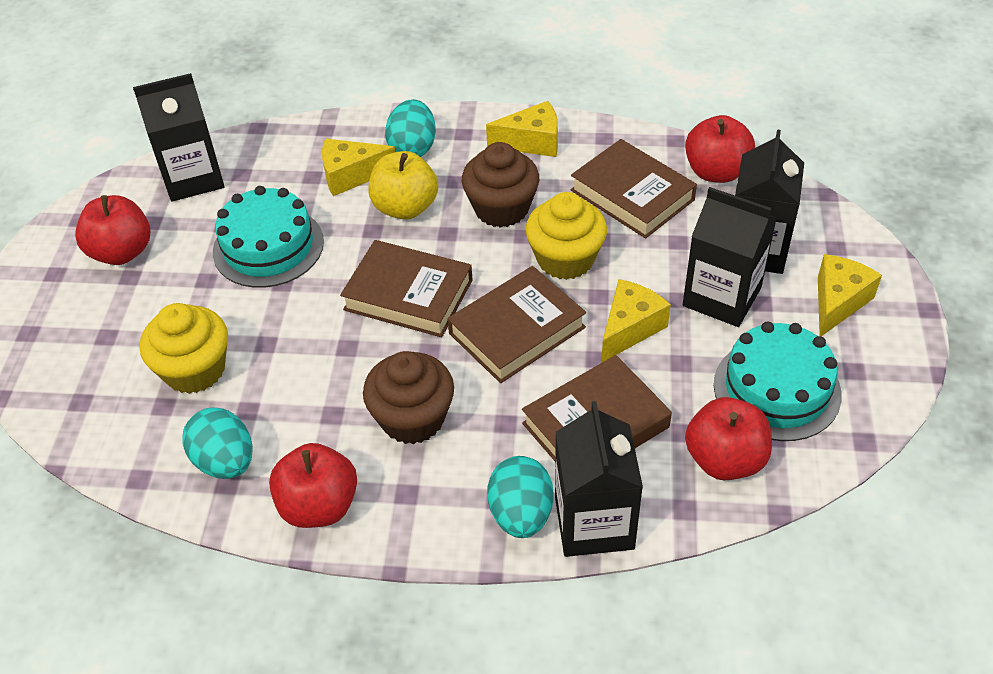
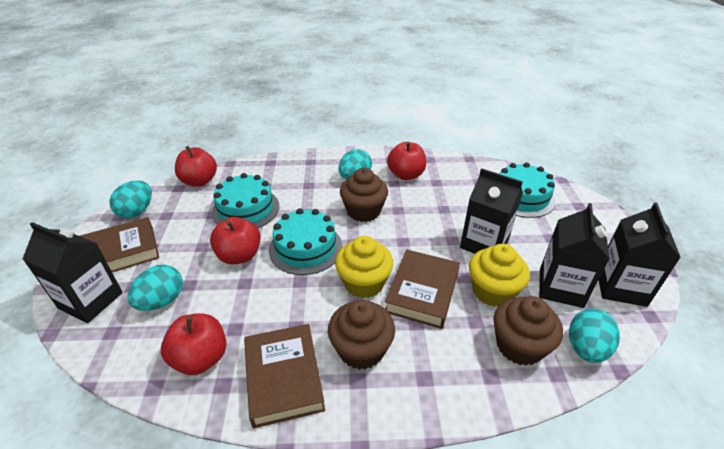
brown book: [340,240,472,337] [447,266,586,383] [522,355,672,461] [571,139,697,239] = 4 -> [80,217,159,272] [244,324,325,428] [385,249,460,329] = 3
brown cupcake: [363,351,454,444] [462,142,539,228] = 2 -> [328,300,395,370] [340,168,388,222] [493,296,563,366] = 3
turquoise cake: [213,186,324,288] [714,322,842,441] = 2 -> [212,173,279,228] [269,208,343,275] [500,162,556,218] = 3
turquoise egg: [182,407,252,479] [385,99,436,157] [487,456,553,538] = 3 -> [110,181,152,218] [128,265,183,311] [338,149,372,180] [569,309,620,363] = 4
yellow apple: [369,151,438,220] = 1 -> none = 0
yellow cheese: [322,139,395,196] [486,101,558,157] [601,279,671,363] [818,254,882,336] = 4 -> none = 0

